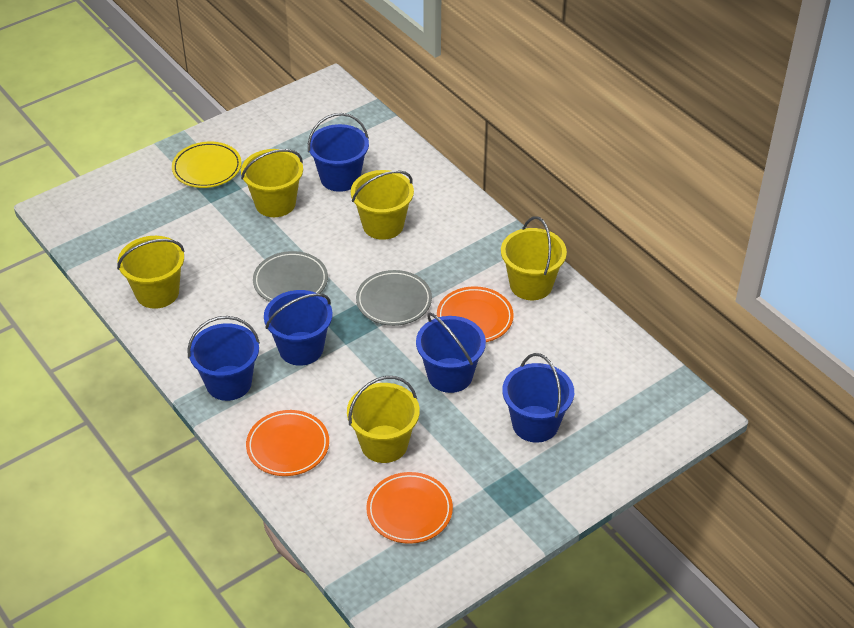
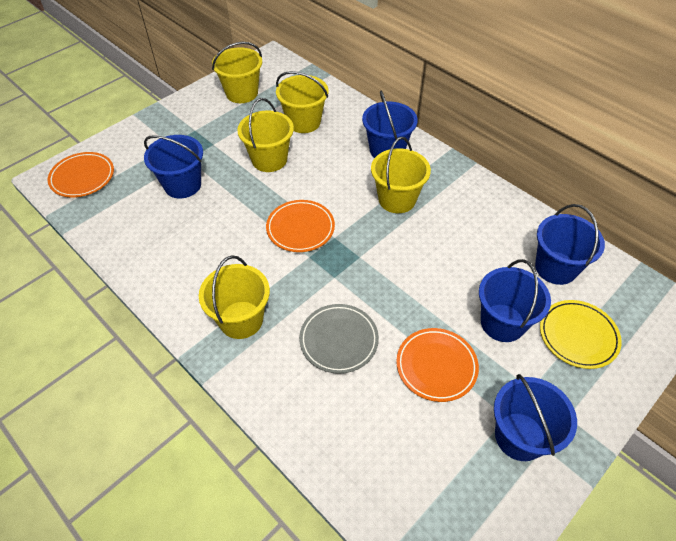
grey plate: [253,251,328,302] [356,270,432,326] = 2 -> [299,304,379,374] = 1

